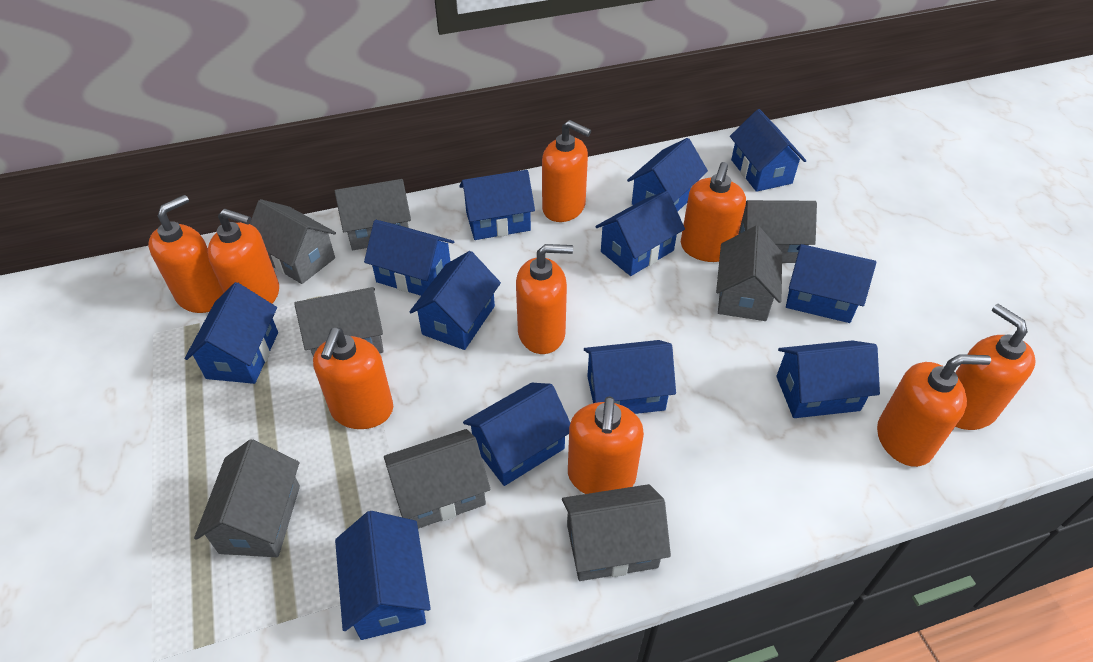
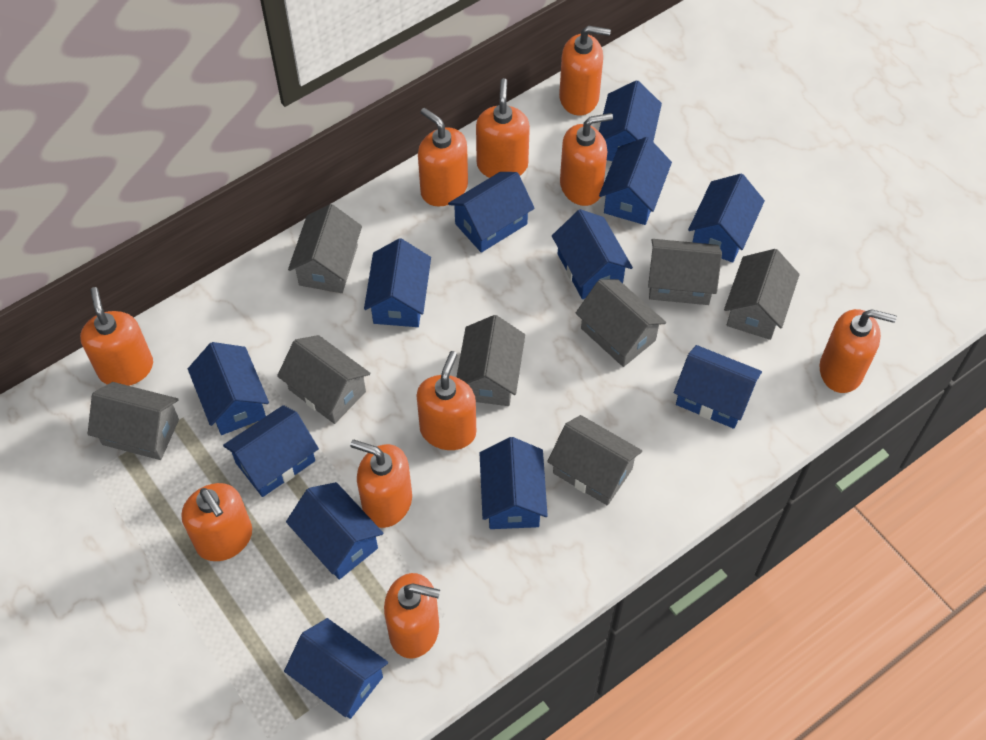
orange soap dispenser: [148,195,223,313] [207,209,279,304] [313,327,393,429] [516,244,573,354] [542,120,591,222] [568,396,644,494] [681,162,746,262] [877,354,991,467] [955,304,1035,430] = 9 -> [80,287,153,386] [181,483,252,561] [350,440,412,528] [384,573,440,658] [416,351,476,450] [418,108,468,207] [476,78,530,178] [559,26,611,116] [560,113,613,206] [820,309,897,393] = 10

